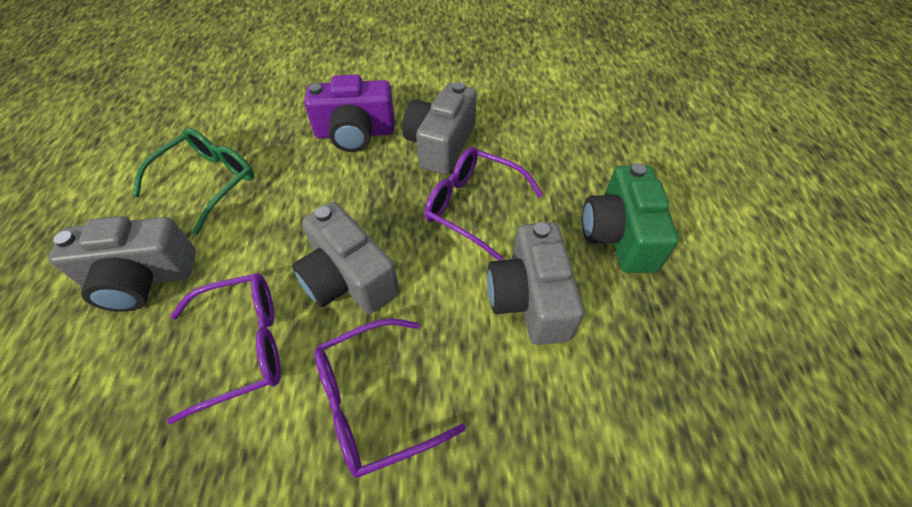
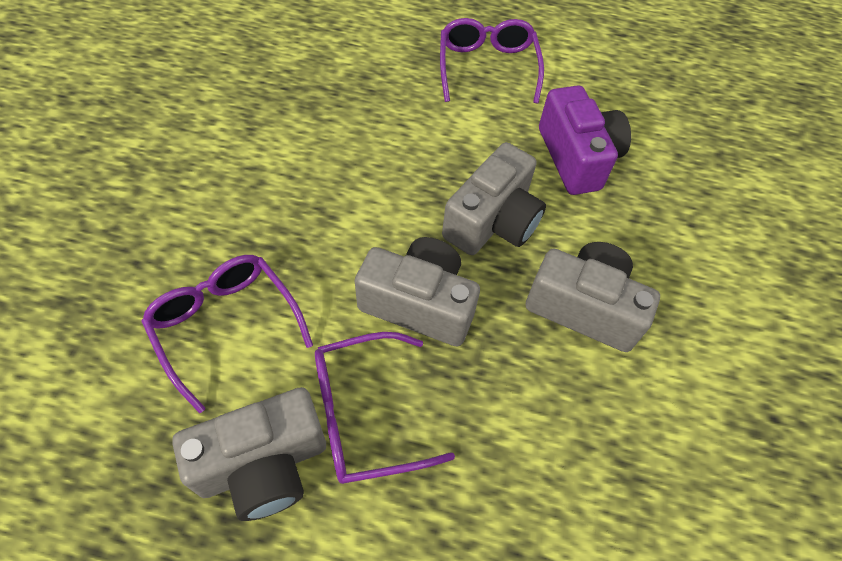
green camera: [582,163,679,273] = 1 -> none = 0
green glasses: [132,128,254,235] = 1 -> none = 0

